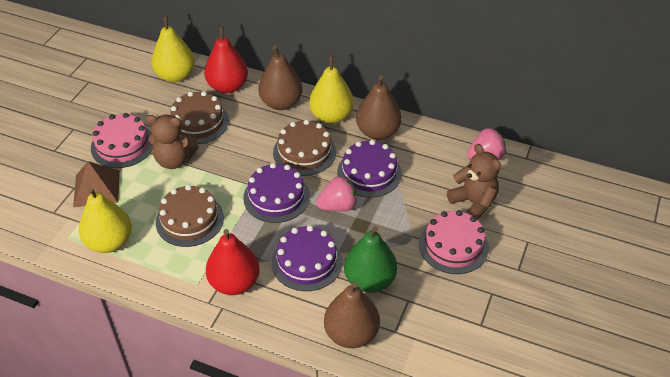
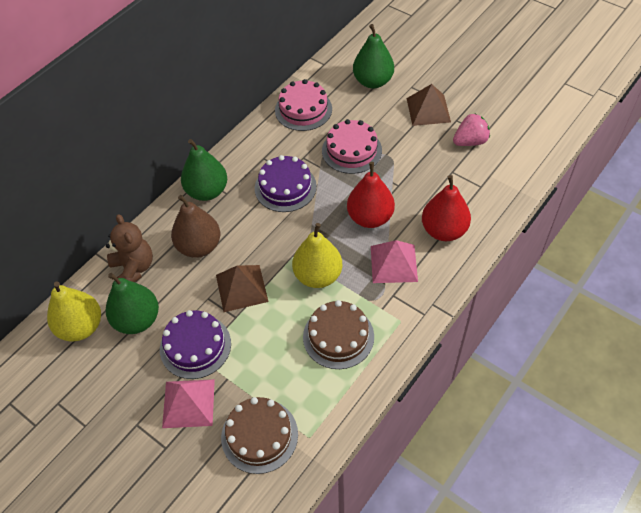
brown cake: [156,185,224,247] [170,91,229,144] [273,120,336,176] = 3 -> [221,397,298,474] [303,300,374,369] = 2
brown pear: [258,46,303,110] [324,282,380,348] [356,76,402,140] = 3 -> [171,195,220,258] = 1
brown pyramid: [73,161,120,207] = 1 -> [216,265,269,312] [407,84,451,126] = 2
brown teddy bear: [146,115,199,169] [447,144,501,220] = 2 -> [106,214,153,282] = 1
green pear: [344,226,397,293] = 1 -> [106,273,159,334] [181,139,227,201] [353,24,394,89] = 3
pink pyramid: none = 0 -> [162,379,215,428] [371,240,418,283] = 2
pink strawberry: [316,176,358,211] [467,128,506,160] = 2 -> [453,113,490,146] = 1
purple cake: [243,163,310,223] [272,225,342,291] [337,140,402,198] = 3 -> [160,310,231,379] [255,155,317,212] = 2
yellow pear: [79,187,132,253] [151,16,195,82] [309,56,354,124] = 3 -> [47,282,101,342] [292,223,342,288] = 2

